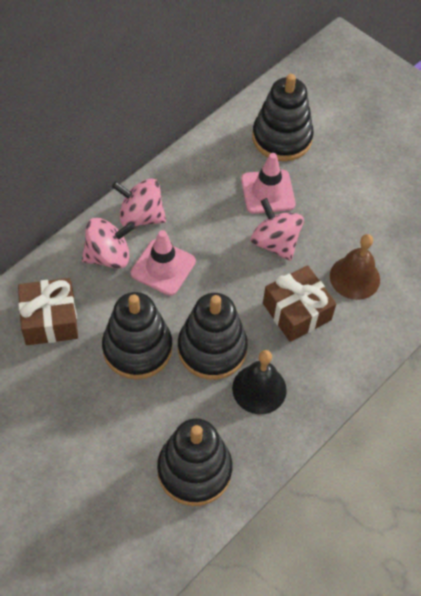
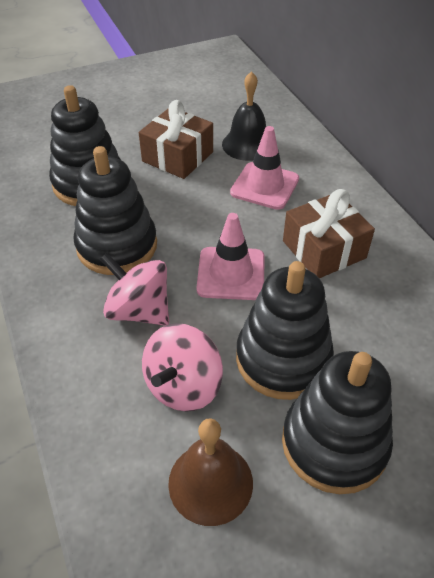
pink spinning top: [82,218,135,269] [112,178,166,227] [250,198,304,261] = 3 -> [100,253,169,326] [142,323,223,412] = 2

